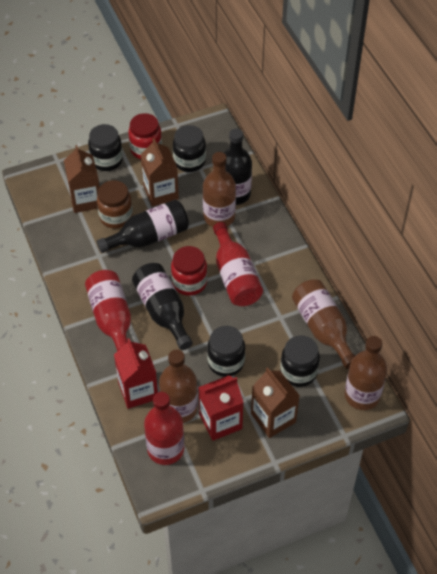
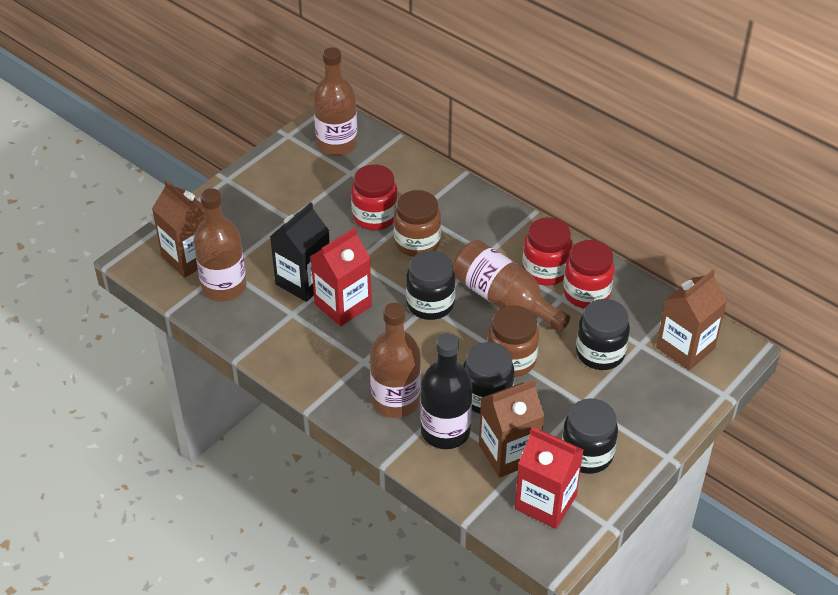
black bottle: [97,200,189,253] [132,263,193,350] [224,128,252,205] = 3 -> [420,333,473,449] = 1
black carton: none = 0 -> [270,202,330,302] = 1
brown jar: [97,180,133,228] = 1 -> [394,190,441,257] [487,305,539,377] = 2
red bottle: [85,270,131,351] [144,392,184,465] [213,222,263,306] = 3 -> none = 0
red jar: [128,113,162,159] [171,246,207,296] = 2 -> [351,164,398,230] [523,217,572,285] [563,240,615,309] = 3

